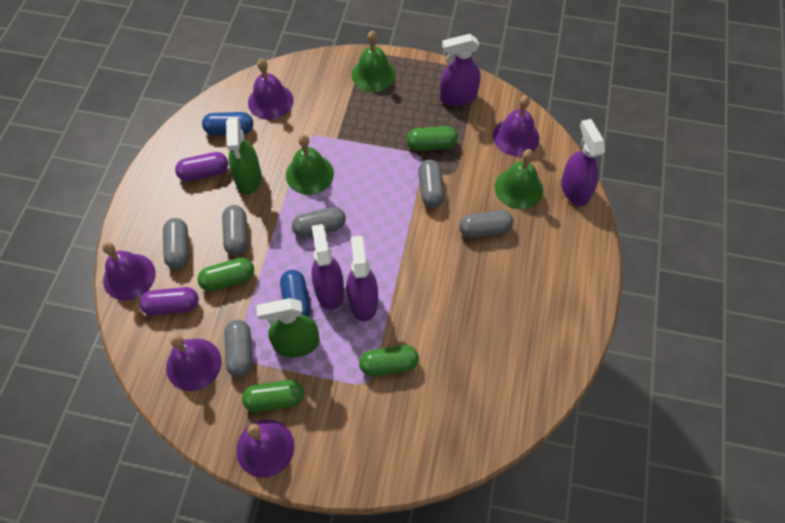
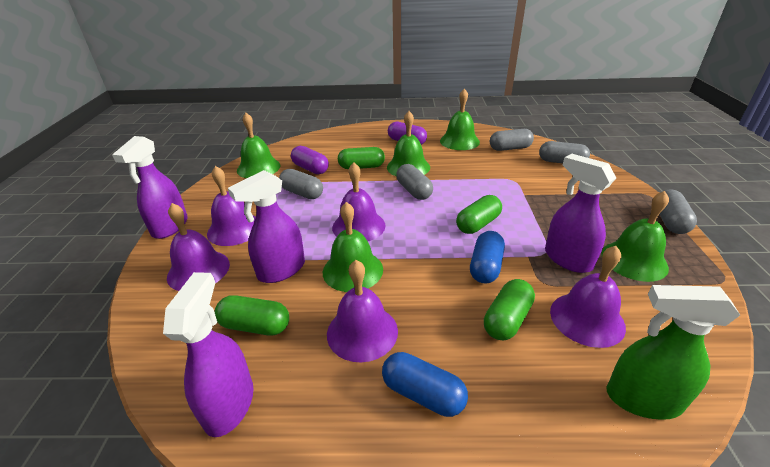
green bell: [286,134,334,195] [352,31,396,92] [495,149,543,209] = 3 -> [237,113,280,178] [323,202,383,292] [387,111,430,176] [440,88,480,150] [601,191,669,282] = 5
green spray bottle: [226,117,262,194] [256,298,320,357] = 2 -> [607,285,740,420] = 1
grey capsule: [163,218,189,269] [222,205,248,256] [224,320,253,377] [292,207,346,238] [418,159,445,208] [459,210,513,238] = 6 -> [279,169,323,199] [396,164,433,200] [490,129,534,151] [539,141,590,163] [660,190,697,234] = 5

